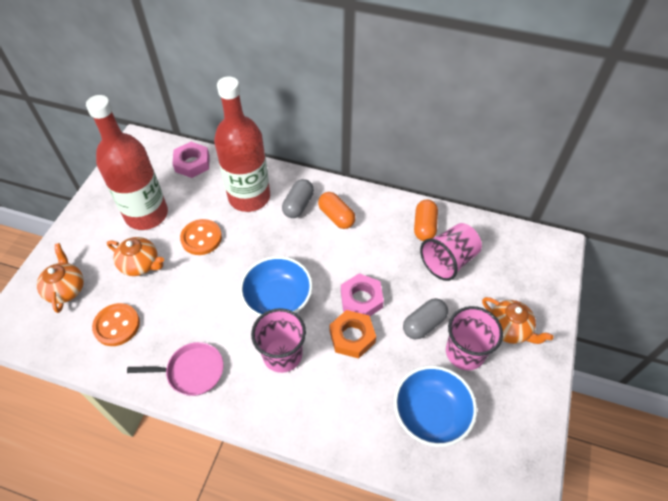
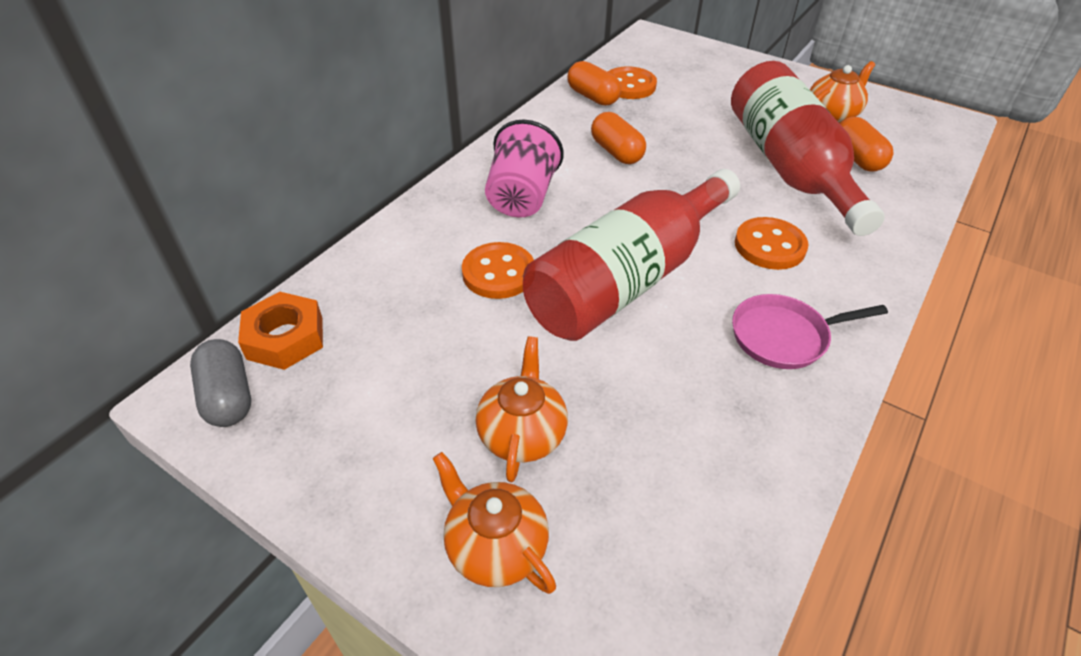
blue bowl: [240,256,313,316] [394,366,477,447] = 2 -> none = 0
grey capsule: [282,179,314,218] [403,298,448,340] = 2 -> [190,339,251,427] = 1
orange button: [92,303,140,346] [180,219,222,255] = 2 -> [462,242,534,299] [608,66,657,99] [735,217,809,270] = 3
orange capsule: [318,192,356,229] [414,199,438,241] = 2 -> [567,61,621,106] [591,112,646,164] [839,117,894,172] = 3
pink cup: [251,308,306,373] [420,223,482,281] [446,306,503,370] = 3 -> [485,120,564,217] = 1
pink nut: [172,142,210,178] [341,273,384,316] = 2 -> none = 0

